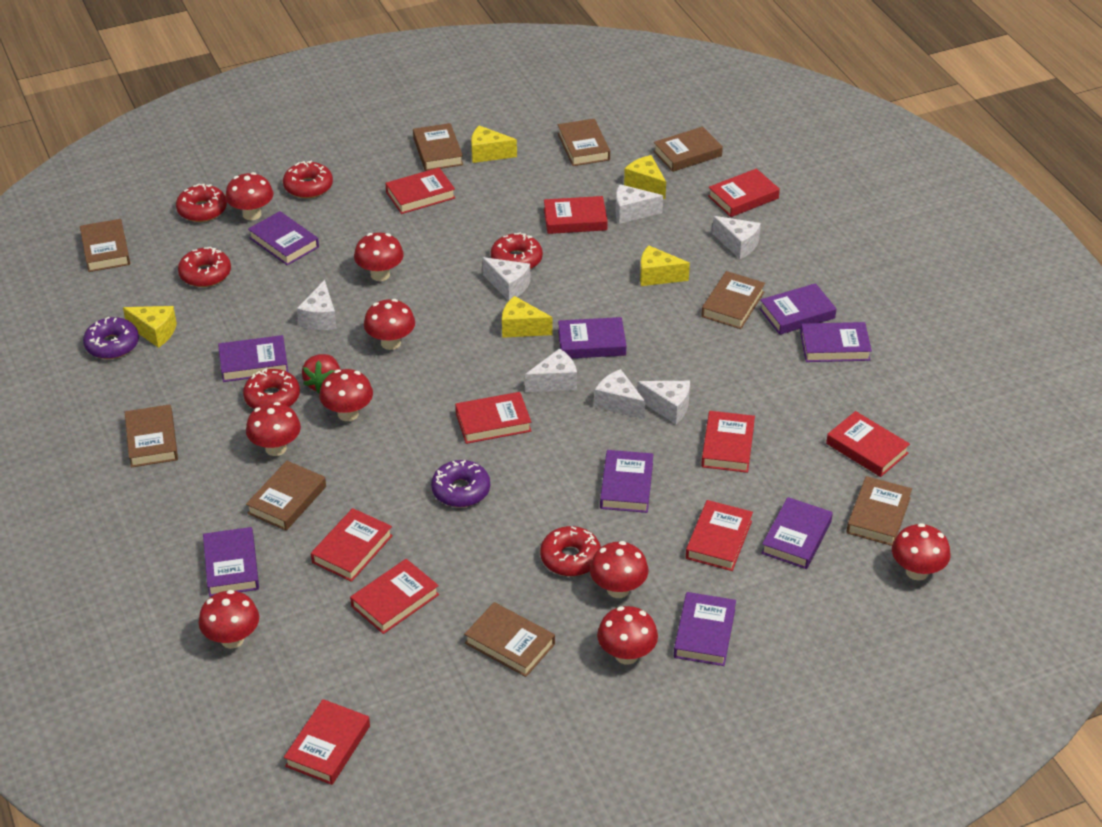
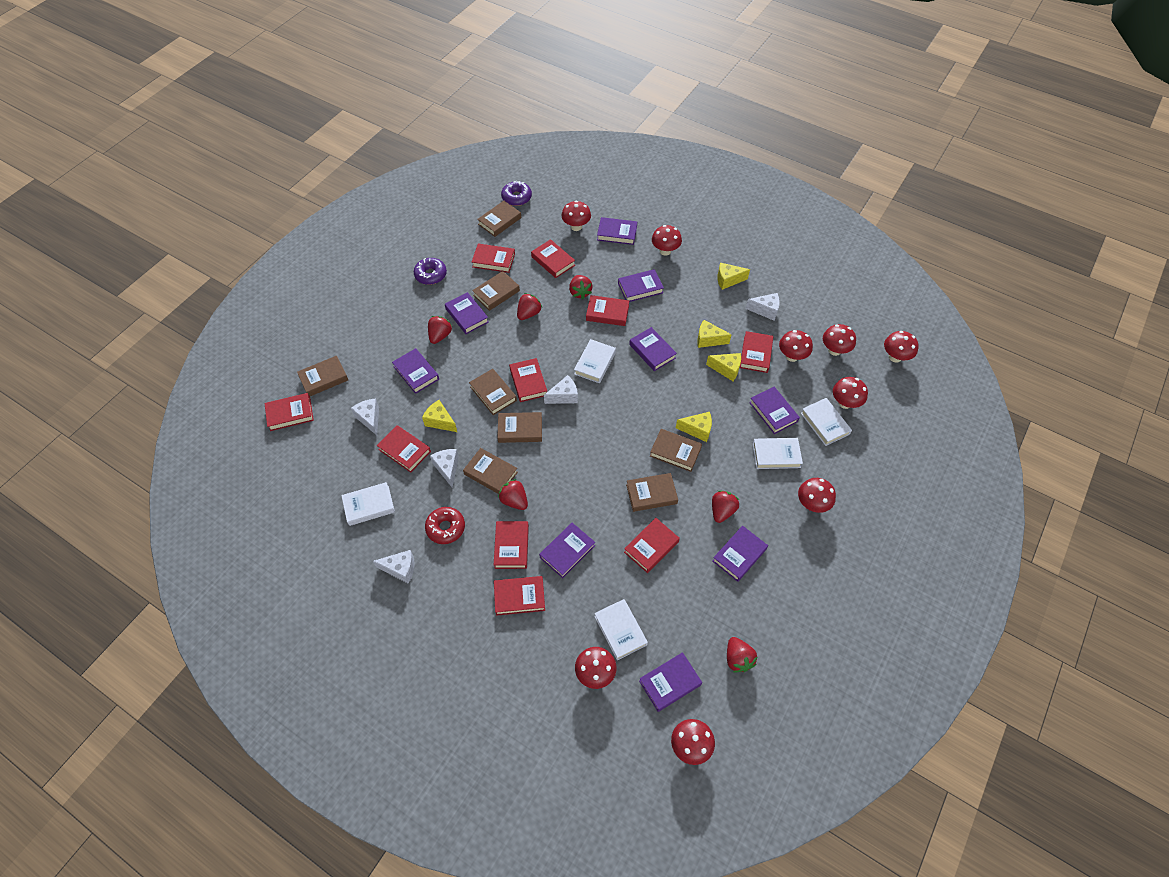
brown book: [80,219,130,272] [125,405,178,467] [246,461,326,531] [413,123,463,171] [464,602,555,677] [558,119,610,166] [653,127,723,172] [701,271,765,329] [846,476,912,546] = 9 -> [297,356,348,396] [463,448,518,494] [469,369,517,415] [472,271,520,311] [477,201,521,237] [497,412,542,443] [626,473,678,512] [650,429,702,472] = 8
red donut: [176,184,227,222] [178,247,231,287] [243,368,300,409] [283,161,333,198] [491,232,543,269] [540,526,601,576] = 6 -> [425,507,465,544] = 1
red strawberry: [302,354,340,394] = 1 -> [428,316,452,344] [498,479,528,510] [517,293,542,320] [569,275,593,299] [712,490,739,523] [727,637,757,672] = 6
white book: none = 0 -> [341,482,395,526] [574,339,616,383] [594,599,648,660] [752,438,803,469] [801,398,852,446] = 5
white cheese: [297,280,337,330] [482,257,530,301] [525,348,577,392] [594,369,645,419] [616,184,663,224] [637,381,690,424] [712,216,761,259] = 7 -> [351,399,379,435] [373,550,414,584] [430,449,459,487] [544,375,578,404] [746,293,780,320] = 5

